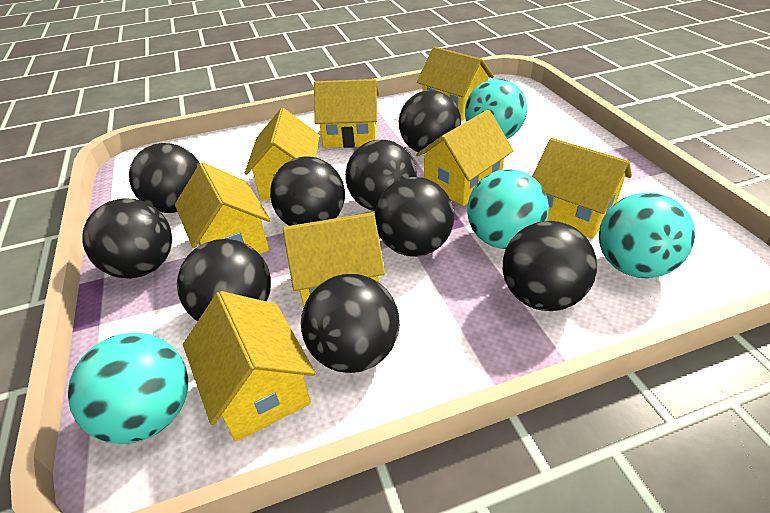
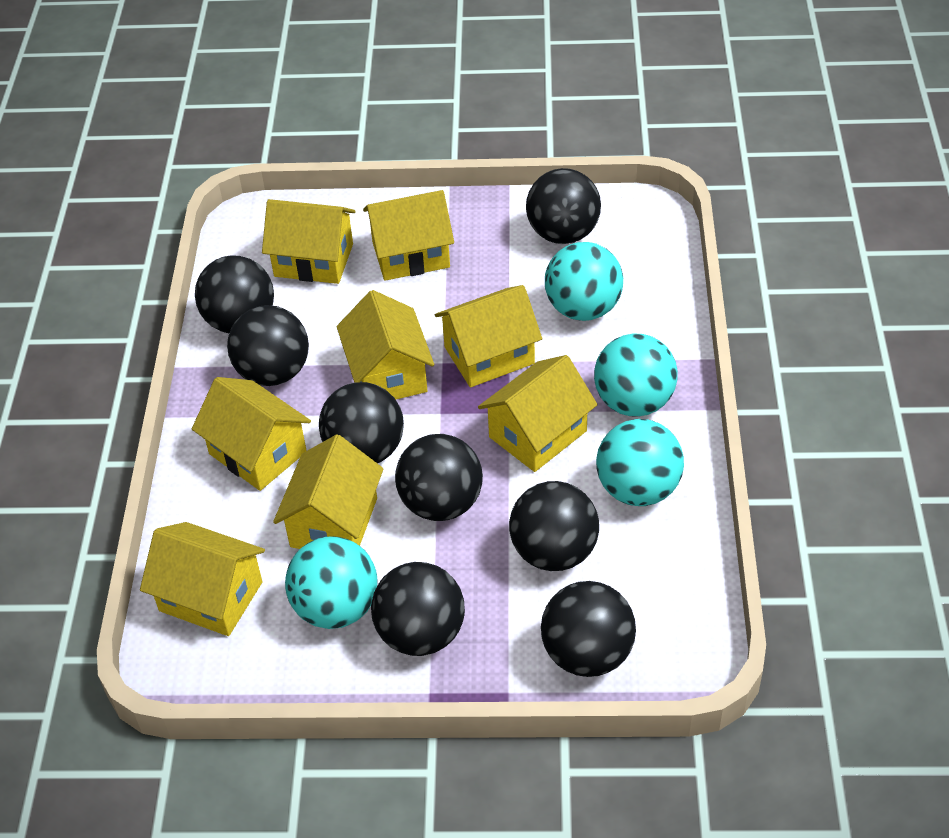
black ball: [82,199,172,279] [129,143,200,213] [177,239,271,321] [270,156,345,226] [301,274,400,373] [345,140,417,211] [375,177,454,257] [399,90,461,154] [503,221,597,311] = 9 -> [195,255,274,333] [227,305,309,386] [319,382,404,463] [371,562,465,656] [395,434,483,521] [509,481,599,571] [526,168,601,244] [541,581,636,677] = 8

